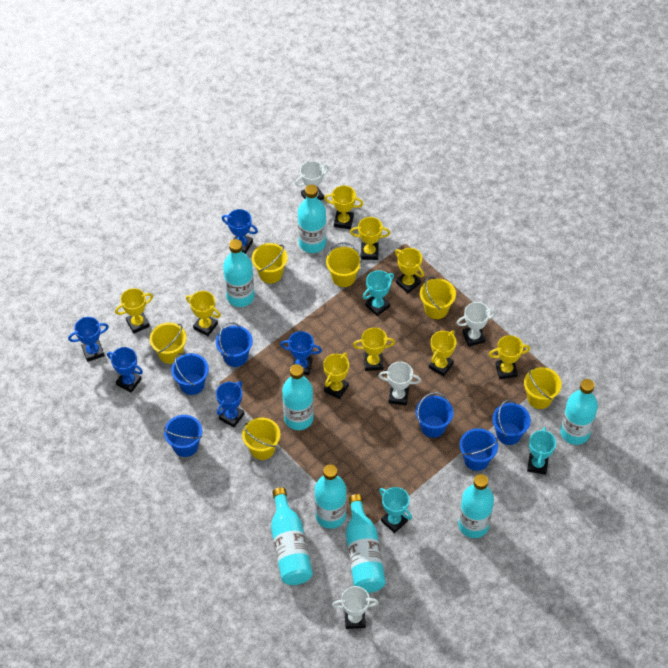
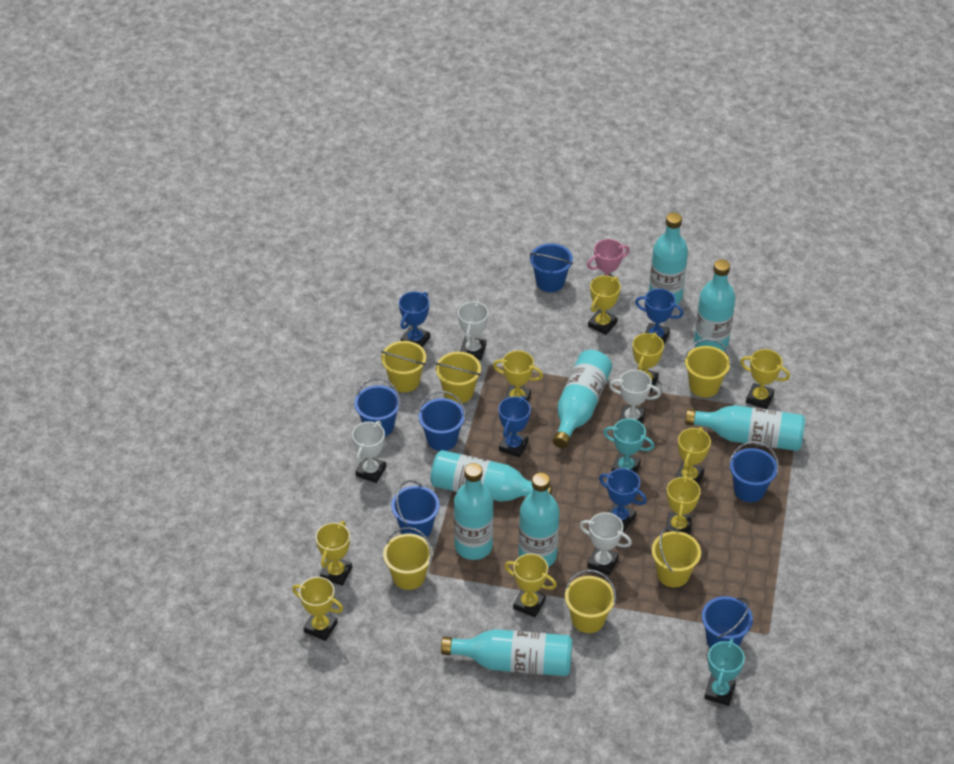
blue trophy: [68,317,109,362] [107,347,143,393] [216,381,244,427] [222,209,258,254] [280,331,322,375] = 5 -> [399,291,430,347] [498,396,531,458] [599,468,647,531] [635,289,684,345] = 4
pink trophy: none = 0 -> [587,239,630,290] = 1
turquoise trophy: [363,270,394,316] [379,487,412,533] [527,427,556,475] = 3 -> [603,419,654,473] [704,639,745,706] = 2

